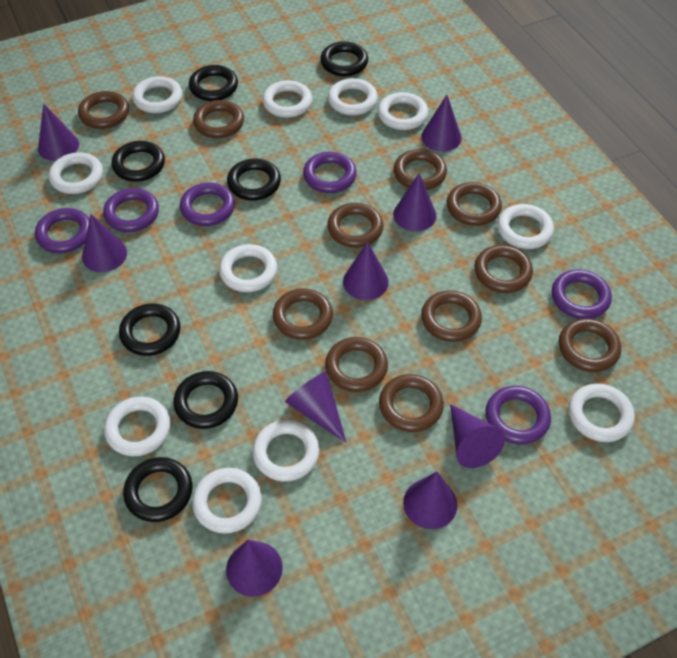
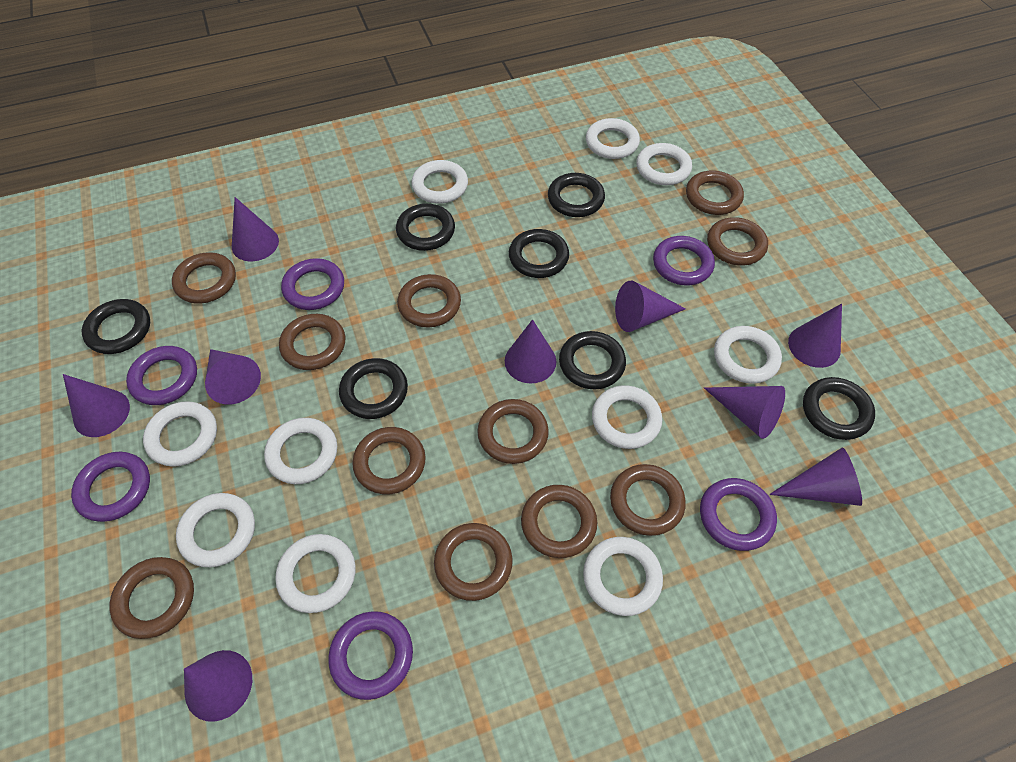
white ring: [49,152,103,194] [104,397,170,456] [132,76,182,113] [192,468,262,534] [219,244,277,292] [253,420,320,482] [262,80,312,118] [328,78,378,115] [378,92,428,130] [497,204,554,249] [569,384,635,442] = 11 -> [143,401,217,467] [176,493,255,567] [264,418,337,484] [275,534,356,613] [412,160,468,204] [583,537,663,616] [586,118,640,159] [592,385,662,449] [636,143,692,185] [714,326,782,384] = 10

